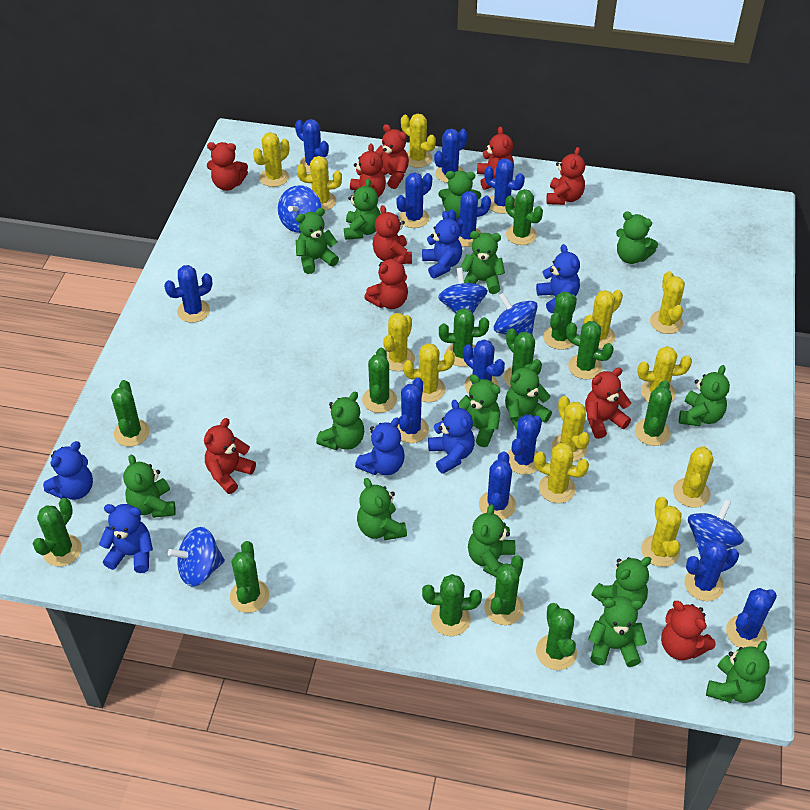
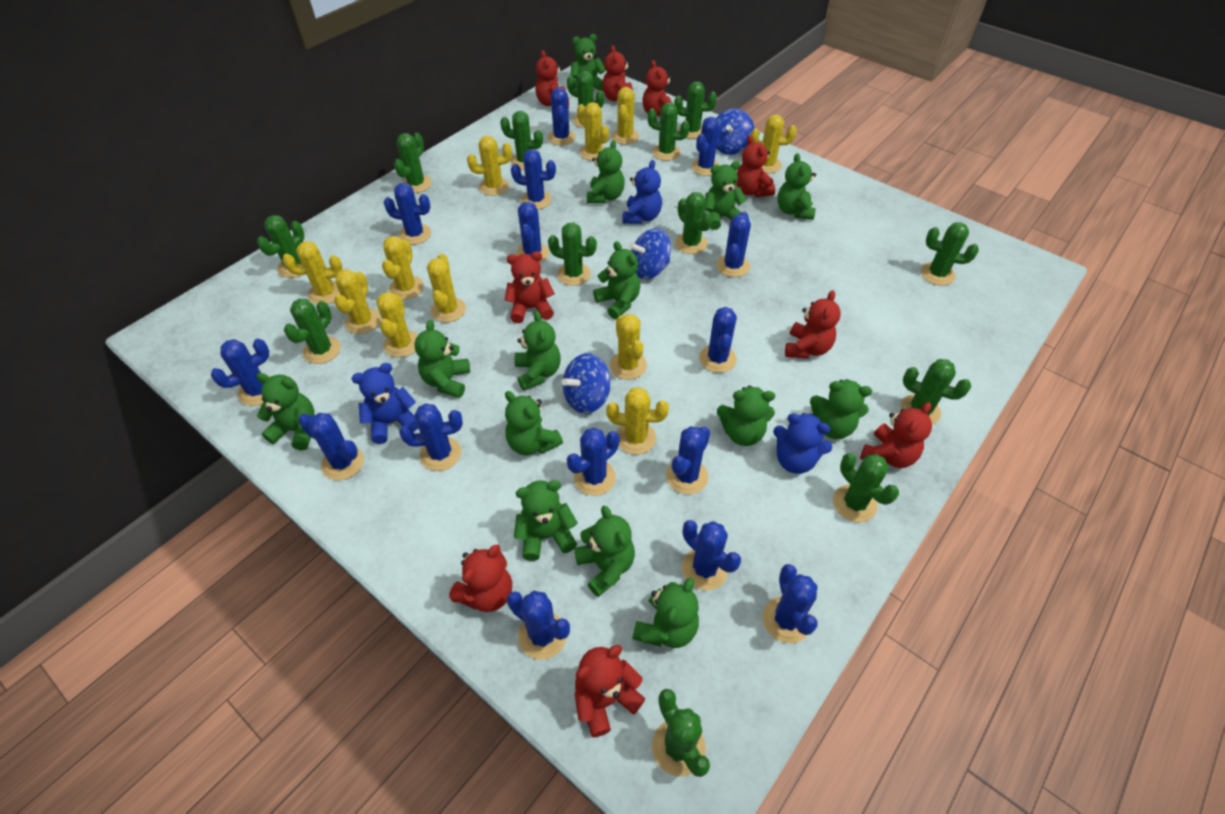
blue cactus: [164,265,212,323] [295,119,329,173] [396,173,432,228] [397,378,429,443] [434,129,467,183] [447,191,491,247] [463,340,505,393] [479,451,516,520] [484,158,525,214] [507,415,542,475] [684,540,739,601] [726,588,777,648] = 12 -> [211,339,270,406] [298,413,364,480] [384,183,431,245] [399,403,463,471] [507,591,570,660] [511,149,556,210] [516,202,549,263] [548,88,576,145] [567,428,620,496] [666,426,710,494] [682,520,741,590] [691,117,722,176] [699,307,737,373] [716,211,751,277] [763,564,818,643] = 15
blue spinning top: [168,527,225,587] [278,185,321,233] [438,268,488,314] [494,293,538,336] [688,500,744,557] = 5 -> [562,353,611,414] [629,228,671,279] [716,109,754,155] = 3
blue teddy bear: [43,441,93,500] [99,504,153,573] [355,417,405,475] [422,211,462,278] [428,400,475,474] [536,244,580,313] = 6 -> [351,363,418,444] [623,160,662,224] [773,413,832,474] = 3
green teddy bear: [123,454,176,518] [296,208,339,274] [316,392,364,450] [344,179,381,240] [357,478,407,540] [439,171,481,218] [459,374,500,447] [460,231,505,294] [468,504,515,577] [505,362,552,430] [588,596,647,667] [592,557,651,610] [616,211,658,264] [679,365,730,426] [706,641,770,703] = 15 -> [256,373,314,450] [414,320,470,398] [505,391,563,455] [514,311,561,391] [514,480,578,561] [571,34,606,91] [574,506,635,597] [587,140,625,203] [593,241,640,319] [632,578,699,648] [705,161,747,230] [717,386,775,446] [777,153,816,220] [810,379,872,439] = 14
red teddy bear: [204,418,256,494] [207,142,248,191] [350,143,386,206] [364,255,408,309] [373,205,412,264] [375,124,409,189] [477,126,514,190] [546,147,585,205] [585,367,631,439] [661,601,716,660] = 10 -> [449,544,512,612] [505,251,555,323] [535,50,569,108] [575,645,645,737] [602,45,635,101] [642,60,673,116] [737,136,775,197] [785,290,841,359] [860,402,932,468] = 9
yellow cactus: [253,132,289,187] [297,156,342,211] [383,313,415,371] [401,114,436,168] [403,343,455,402] [534,443,589,503] [552,396,590,461] [584,290,623,348] [638,346,692,402] [641,497,682,567] [650,271,685,334] [673,446,713,508] = 12 -> [282,241,342,304] [334,269,381,334] [376,292,418,358] [382,236,424,300] [427,253,466,323] [467,136,512,196] [577,102,609,161] [606,387,669,454] [610,314,647,380] [611,87,639,145] [750,114,797,173] = 11

